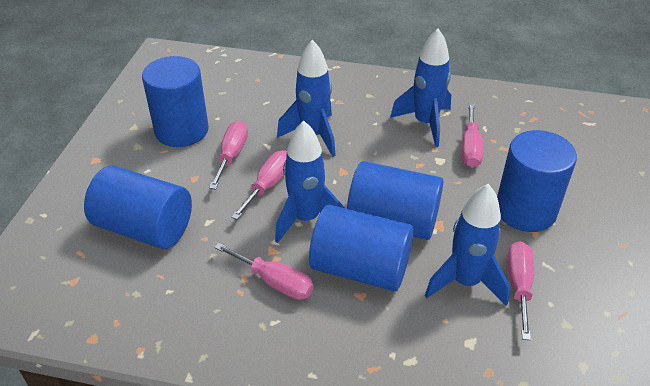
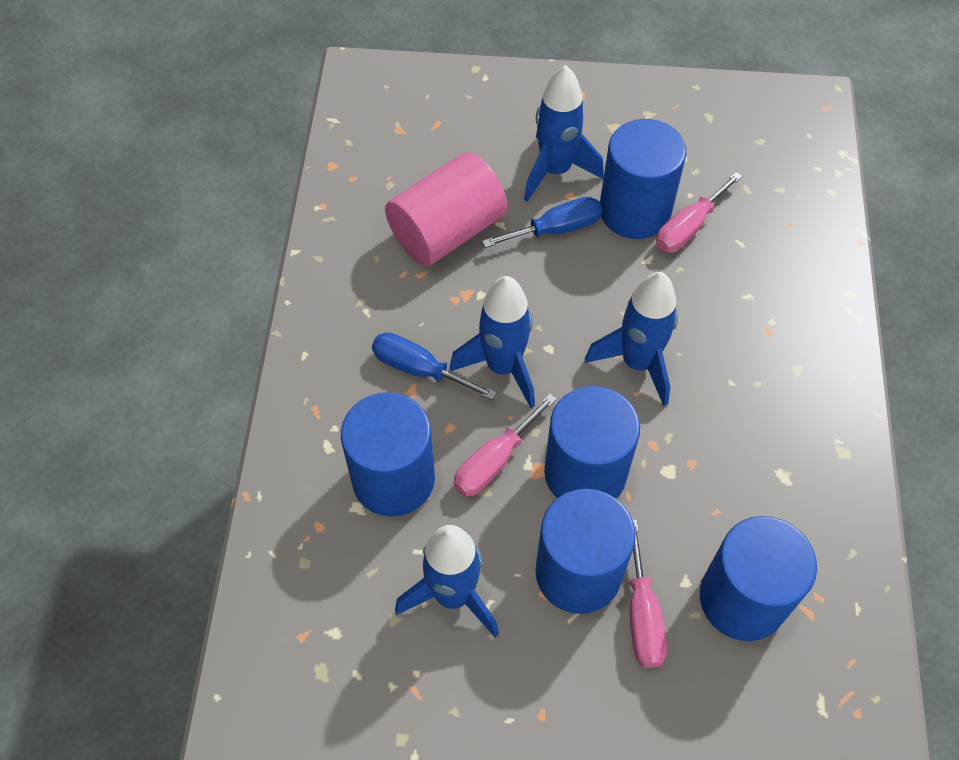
blue screwdriver: none = 0 -> [372,332,497,400] [482,197,602,248] = 2
pink cylinder: none = 0 -> [385,152,507,266] = 1
pink screwdriver: [209,121,248,190] [214,243,314,300] [231,150,287,220] [462,103,483,167] [507,241,534,341] = 5 -> [453,394,557,497] [630,520,667,668] [656,172,743,253] = 3

